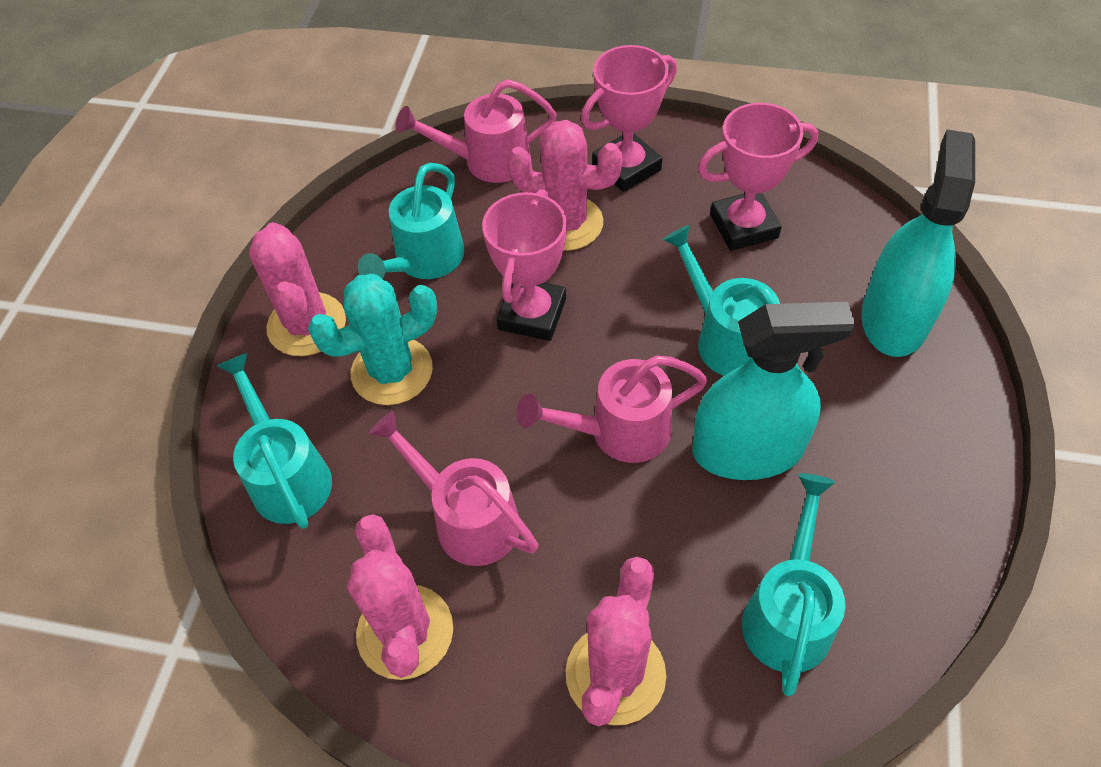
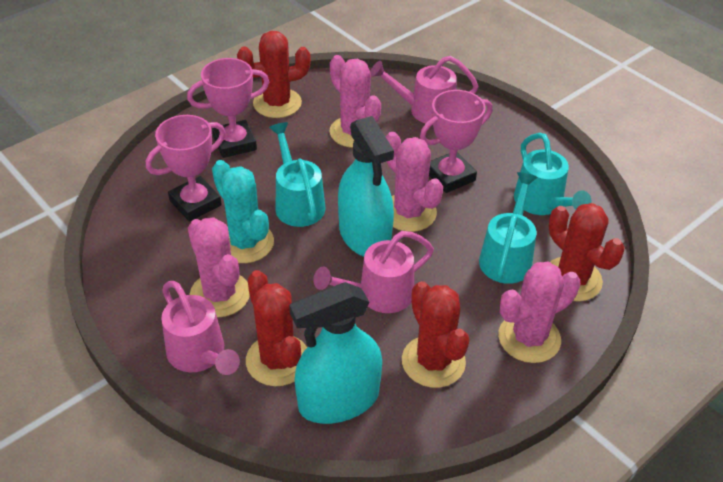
red cactus: none = 0 -> [237,31,311,118] [246,270,307,386] [402,281,469,388] [549,203,625,302] = 4
turquoise watering can: [216,352,332,529] [358,163,464,279] [663,225,780,376] [742,473,845,696] = 4 -> [269,122,325,227] [479,172,537,284] [514,133,591,215] = 3

